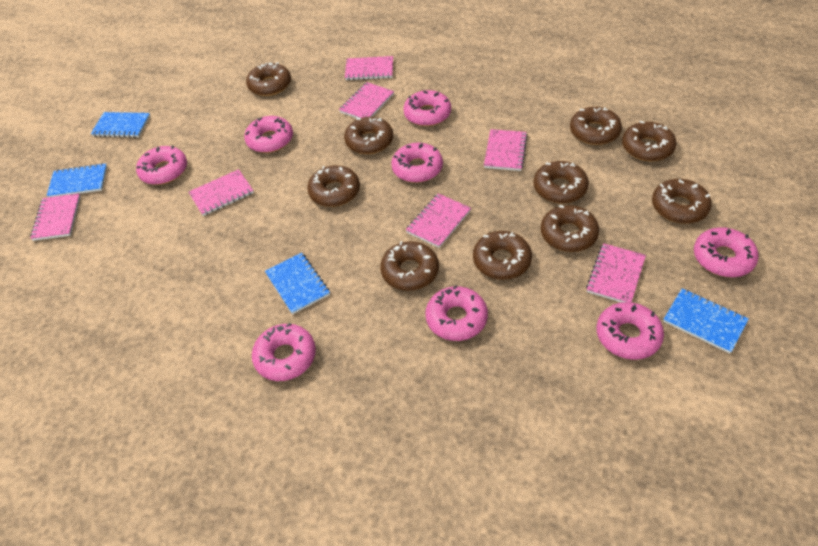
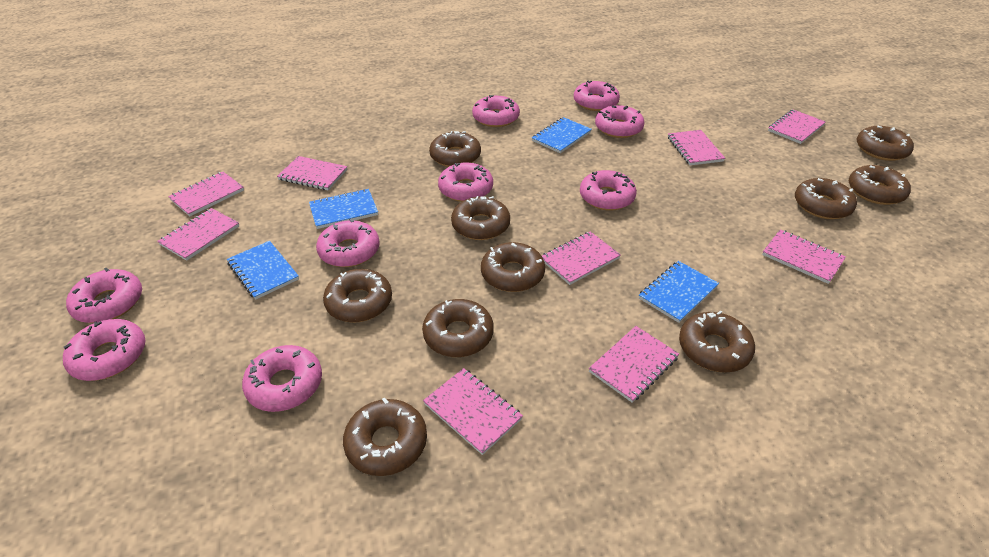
pink donut: [136,146,187,185] [244,116,293,153] [252,323,316,381] [391,143,443,183] [403,90,451,126] [425,285,488,341] [596,302,664,360] [694,227,758,277] = 8 -> [63,319,145,381] [66,268,142,323] [242,345,322,412] [316,219,380,267] [438,163,493,202] [472,95,520,127] [574,81,620,111] [580,170,637,211] [595,105,644,138] = 9
pink notebook: [30,193,81,241] [189,169,254,216] [339,82,394,118] [345,56,393,80] [406,193,471,248] [484,129,527,171] [586,243,646,302] = 7 -> [157,208,239,261] [168,172,244,216] [277,156,347,190] [423,368,523,455] [542,231,621,285] [589,326,679,402] [668,130,725,165] [762,229,846,284] [768,109,826,144] = 9

